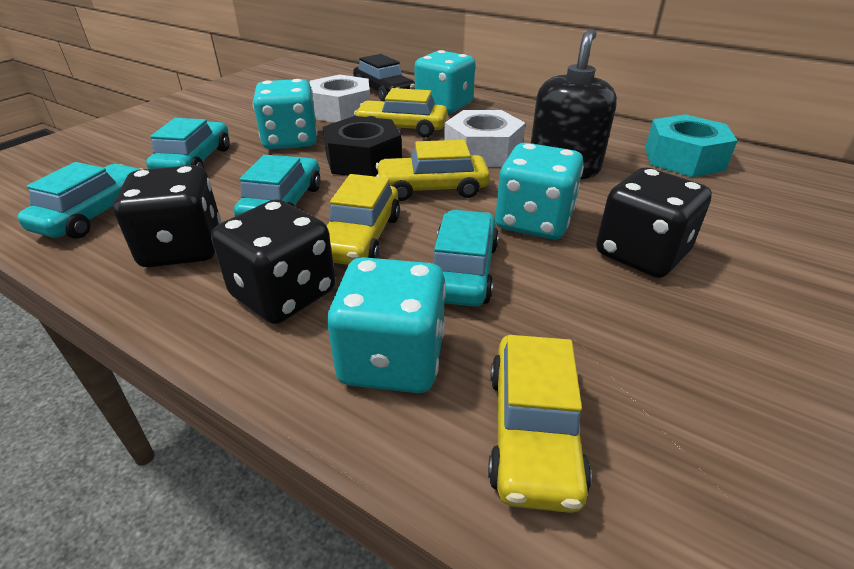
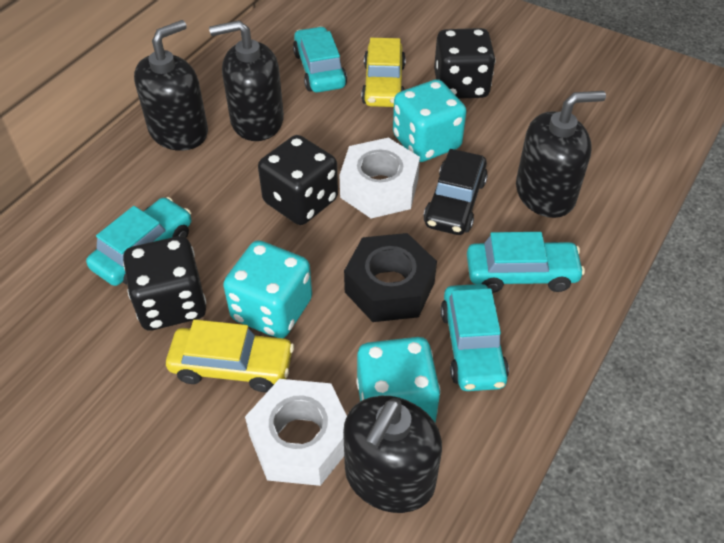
black soap dispenser: [531,29,617,179] = 1 -> [134,20,208,151] [209,20,284,141] [343,396,442,513] [516,91,606,218] = 4
turquoise dice: [253,79,317,149] [327,257,446,393] [414,50,475,113] [496,143,584,240] = 4 -> [223,240,312,338] [356,337,441,422] [393,79,467,162] = 3
turquoise nut: [645,114,738,177] = 1 -> none = 0
yellow car: [327,174,400,265] [354,88,447,137] [375,140,490,201] [488,335,592,513] = 4 -> [166,319,294,392] [361,38,406,107] = 2

